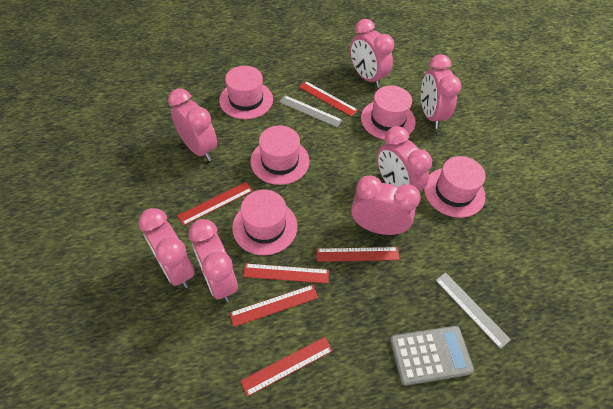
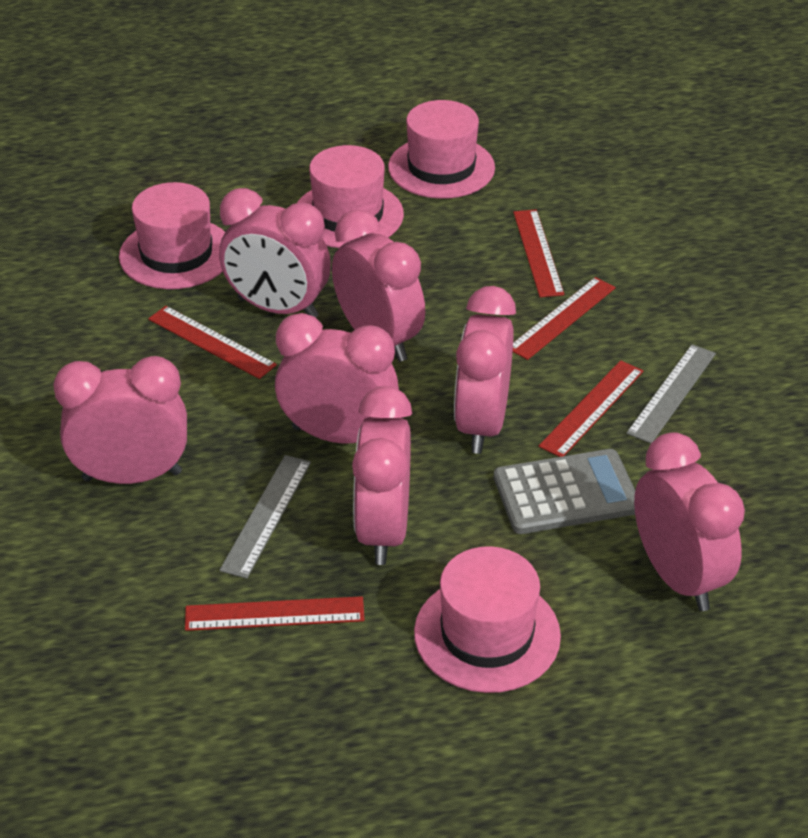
pink hat: [219,66,273,119] [232,190,297,255] [250,125,310,185] [361,86,416,140] [424,156,486,218] = 5 -> [119,182,225,289] [297,145,404,248] [388,100,495,199] [414,546,561,693] = 4
red ruler: [177,182,253,226] [230,285,318,327] [240,337,333,397] [243,263,329,284] [299,81,358,117] [316,247,400,262] = 6 -> [148,306,277,379] [185,596,365,631] [513,210,564,297] [513,277,616,360] [539,360,643,457] = 5

